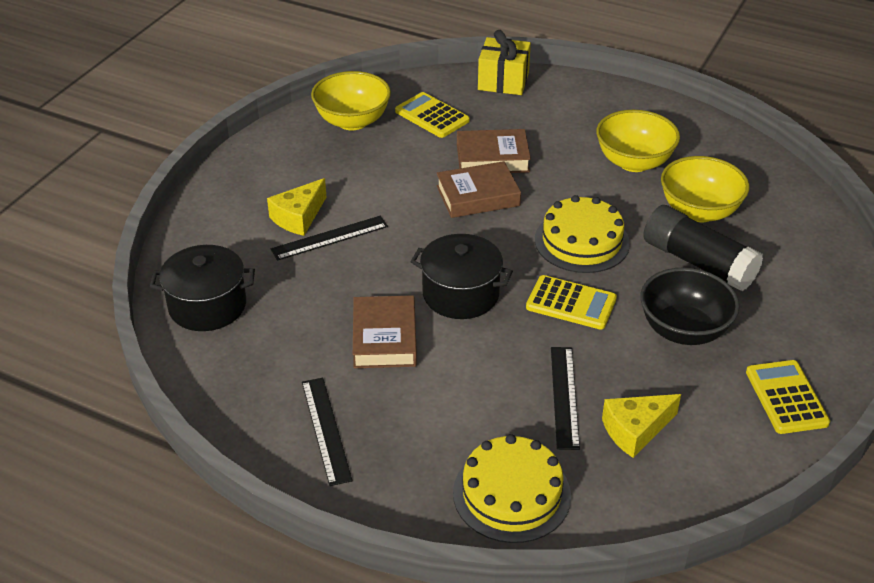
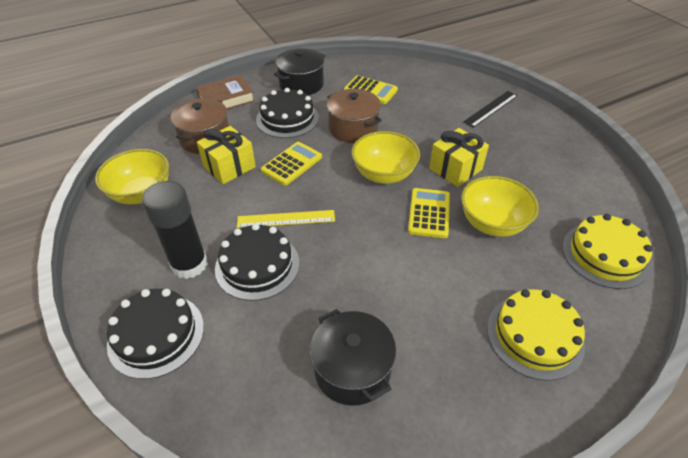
black bowl: [640,268,740,345] = 1 -> none = 0
black cake: none = 0 -> [107,289,204,379] [215,224,299,301] [256,88,319,138] = 3
black ruler: [271,216,388,261] [302,378,353,486] [551,347,580,450] = 3 -> [463,91,518,128] = 1
brown book: [353,295,417,368] [437,161,521,218] [457,129,531,173] = 3 -> [196,75,255,109] = 1
brown pot: none = 0 -> [171,98,229,154] [327,89,382,143] = 2
yellow cheese: [267,178,326,236] [602,394,681,458] = 2 -> none = 0
yellow gift: [478,30,531,95] = 1 -> [197,126,256,184] [429,128,489,187] = 2
yellow ruler: none = 0 -> [237,210,335,228] = 1

